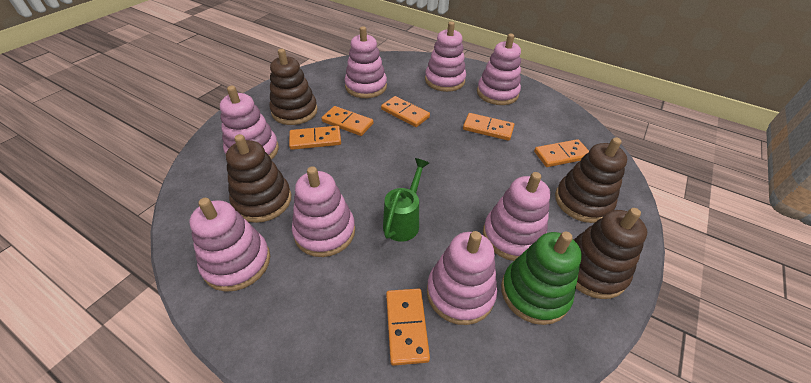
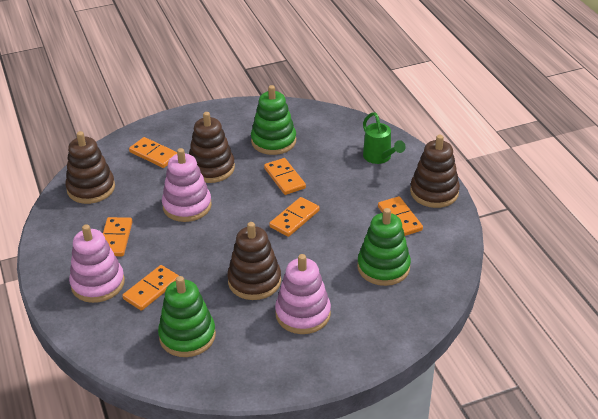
green stacking toy: [501,232,582,325] = 1 -> [158,276,216,357] [251,85,296,155] [357,208,411,286] = 3
pink stacking toy: [190,198,270,292] [220,86,279,160] [292,166,355,257] [345,26,387,98] [425,21,466,92] [427,231,497,325] [477,34,521,105] [483,172,550,261] = 8 -> [69,224,125,303] [162,148,212,222] [275,254,331,334] = 3

